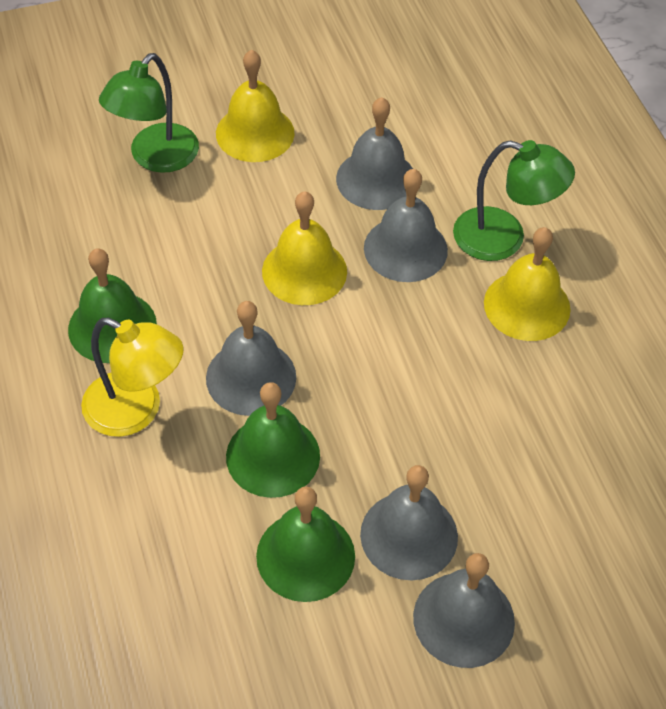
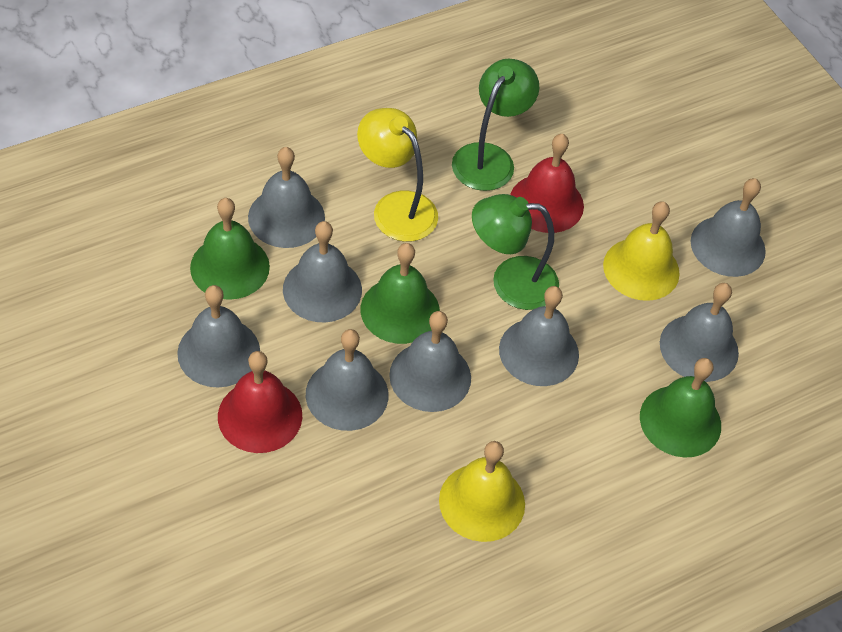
grey bell: [206,301,296,416] [336,97,413,210] [360,465,458,581] [364,169,448,282] [413,553,515,668] = 5 -> [177,285,260,388] [248,147,325,248] [283,221,362,322] [306,329,389,431] [389,311,471,412] [499,286,579,386] [660,283,739,382] [691,178,766,277] = 8
red bell: none = 0 -> [218,351,302,453] [510,134,584,233] = 2
yellow bell: [216,50,294,162] [262,191,347,305] [484,227,571,341] = 3 -> [439,441,525,542] [603,201,680,301] = 2

